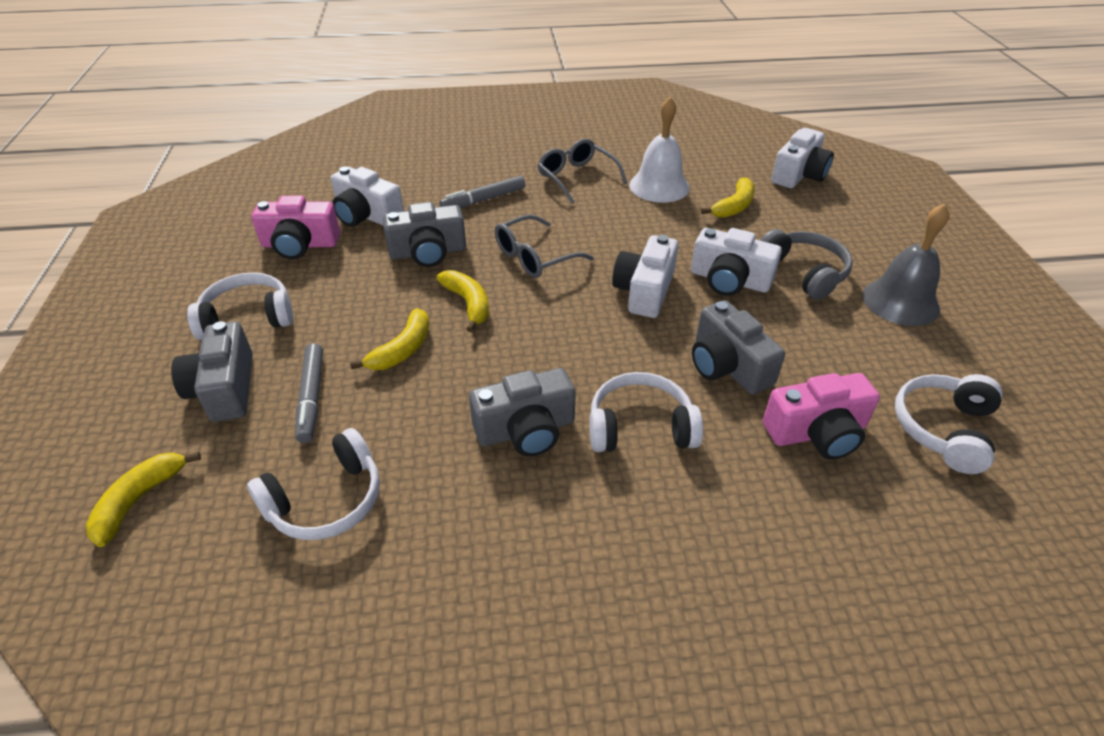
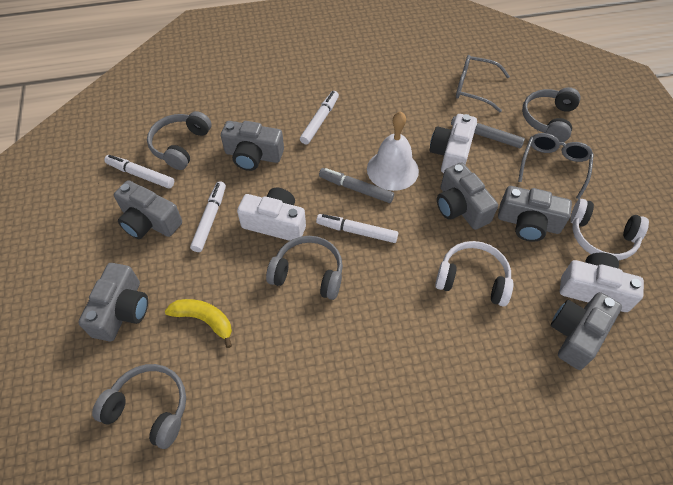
grey bell: [862,203,950,326] = 1 -> none = 0
grey camera: [171,321,253,422] [383,202,466,267] [469,368,576,456] [692,300,785,395] = 4 -> [78,263,148,342] [114,180,182,239] [221,121,284,171] [437,162,498,230] [498,186,572,242] [551,292,622,370] = 6
grey headphones: [760,229,853,300] = 1 -> [92,364,186,449] [147,111,212,170] [266,236,343,300] [522,87,581,142] = 4
pink camera: [251,196,340,259] [763,373,880,460] = 2 -> none = 0
white camera: [331,167,404,227] [612,235,678,318] [691,228,782,296] [771,128,834,188] = 4 -> [237,188,306,241] [430,114,477,173] [560,252,644,312] = 3
white headphones: [187,272,293,340] [247,428,380,540] [589,372,703,452] [895,374,1002,474] = 4 -> [435,241,513,307] [570,199,649,261] = 2
white marker: none = 0 -> [104,155,174,189] [190,181,226,252] [300,91,339,145] [316,214,398,243] = 4
yellow banana: [86,452,201,547] [350,308,429,370] [436,270,489,332] [701,177,755,218] = 4 -> [165,299,232,348] = 1

